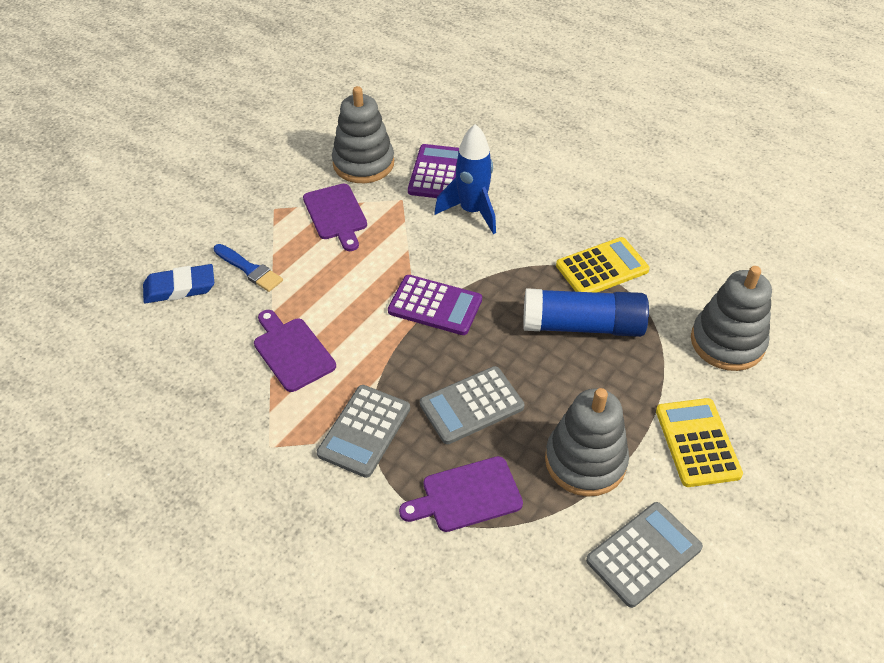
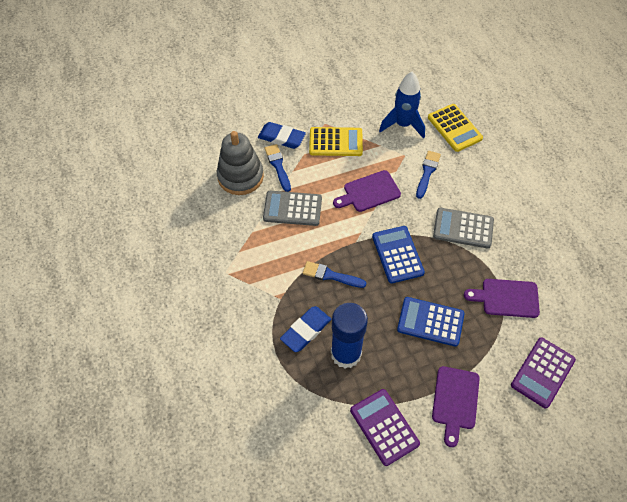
blue brush: [214,244,283,292] = 1 -> [265,144,291,192] [303,261,366,288] [416,151,441,199] = 3
blue calculator: none = 0 -> [372,226,425,283] [397,297,465,347] = 2
blue eraser: [143,264,214,303] = 1 -> [258,122,306,149] [280,306,331,352] = 2
grey calculator: [317,385,410,478] [420,366,525,444] [586,502,703,608] = 3 -> [263,191,322,226] [433,208,494,248] = 2
grey stacking toy: [332,86,394,183] [545,388,629,497] [691,266,772,371] = 3 -> [217,131,264,195] = 1

